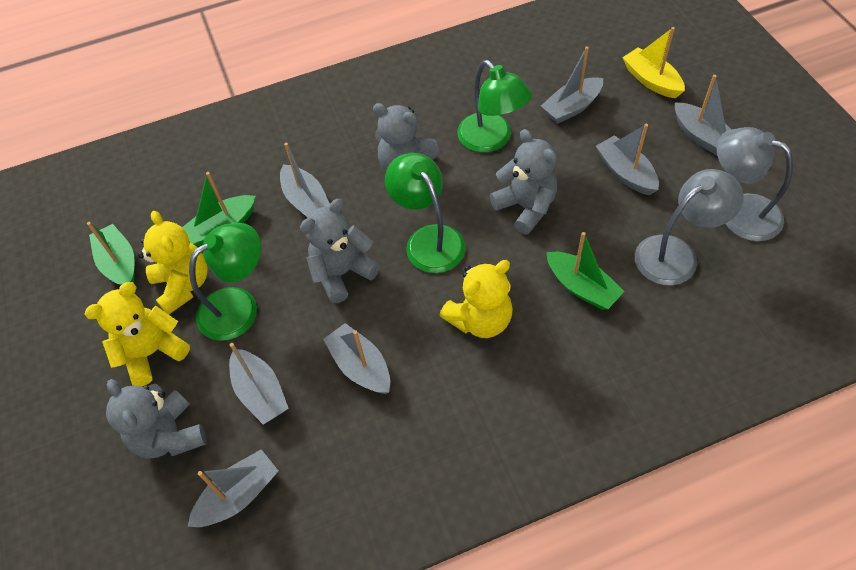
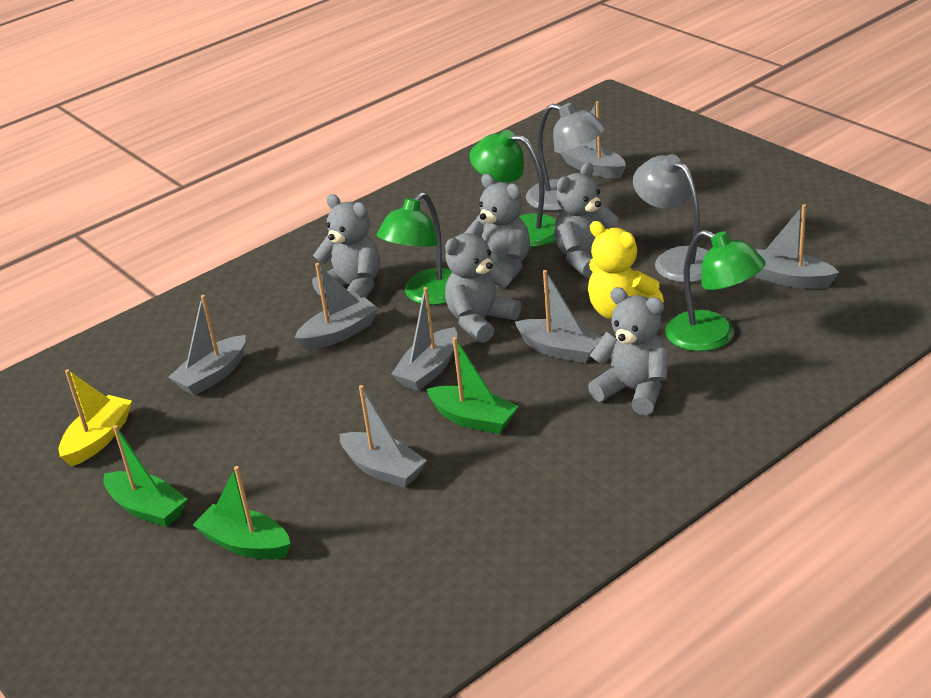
grey teddy bear: [106,379,207,459] [300,199,380,303] [373,103,440,171] [490,129,557,234] = 4 -> [312,194,380,299] [445,221,521,343] [464,174,530,287] [554,162,619,278] [588,287,668,415] = 5
yellow teddy bear: [85,282,190,386] [138,211,208,314] [439,260,513,338] = 3 -> [588,221,664,319] = 1

